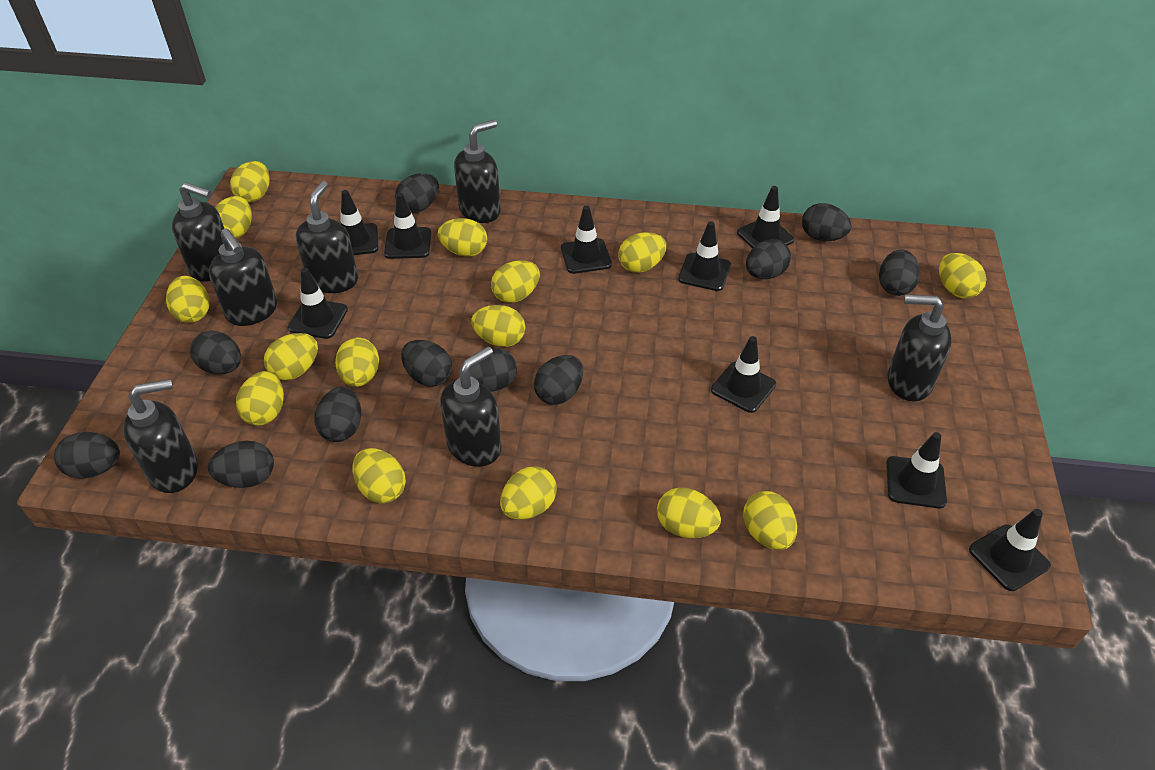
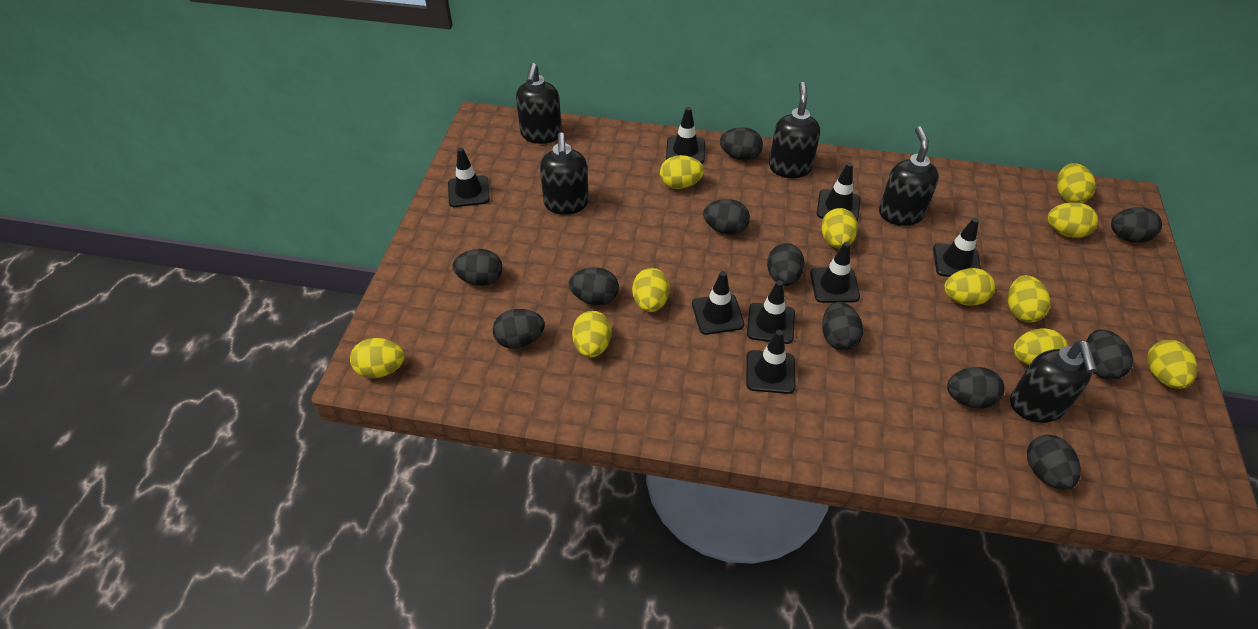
black soap dispenser: [123,379,198,493] [172,182,224,282] [209,228,277,326] [296,181,358,293] [440,346,502,467] [454,120,501,223] [887,295,952,402] = 7 -> [516,63,562,144] [540,133,589,215] [769,82,820,178] [879,126,939,226] [1010,340,1097,423] = 5
black traffic cone: [288,268,348,339] [340,190,379,255] [384,193,431,259] [561,206,612,274] [678,221,731,291] [711,336,776,413] [737,186,794,248] [886,432,947,508] [969,509,1051,591] = 9 -> [448,148,490,207] [666,107,705,164] [692,271,745,335] [746,330,795,394] [747,280,795,344] [810,242,860,303] [817,163,860,221] [933,218,981,277] = 8
yellow egg: [166,276,209,323] [215,196,252,239] [230,161,270,202] [236,371,284,426] [264,333,318,380] [335,338,379,387] [352,448,406,503] [438,218,487,256] [471,305,525,347] [491,260,540,303] [500,466,557,520] [618,232,666,273] [657,487,721,538] [743,491,797,550] [939,253,986,298] = 15 -> [350,338,405,378] [572,311,611,358] [632,268,670,312] [660,155,704,189] [821,208,858,249] [944,268,995,306] [1008,275,1050,323] [1013,328,1068,366] [1048,202,1098,238] [1057,163,1096,203] [1147,340,1197,389] = 11

